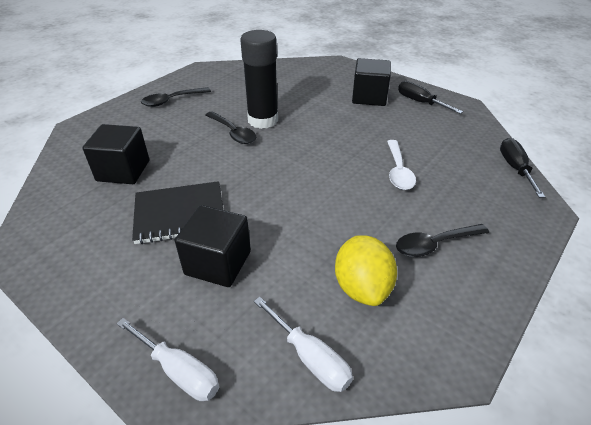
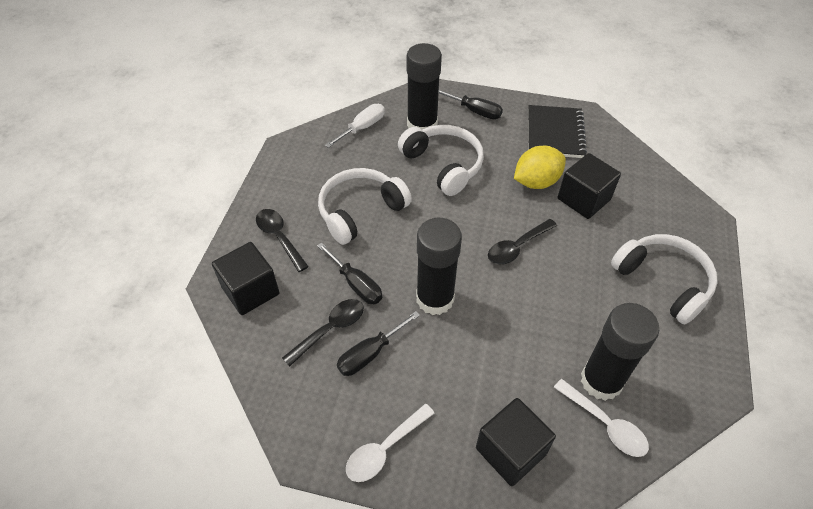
black glue stick: [240,30,278,129] = 1 -> [407,43,442,129] [416,218,462,315] [581,303,659,401] = 3
black screwdriver: [398,81,463,114] [500,138,545,198] = 2 -> [317,242,382,304] [337,311,420,376] [439,90,503,119] = 3
white headphones: none = 0 -> [318,168,412,245] [398,125,484,196] [611,234,718,325] = 3
white screwdriver: [116,318,219,401] [254,297,353,392] = 2 -> [325,104,385,148] = 1
white spoon: [387,140,416,190] = 1 -> [346,404,435,482] [554,379,649,457] = 2

